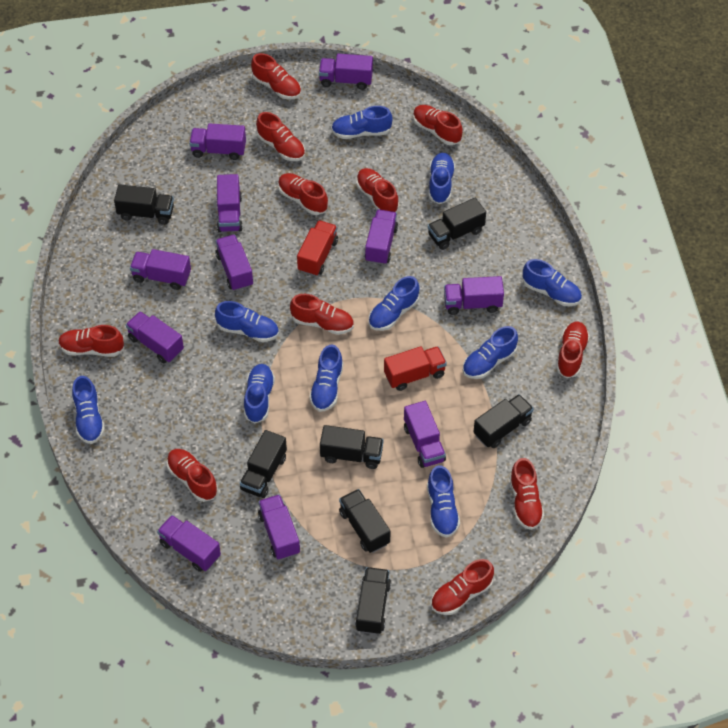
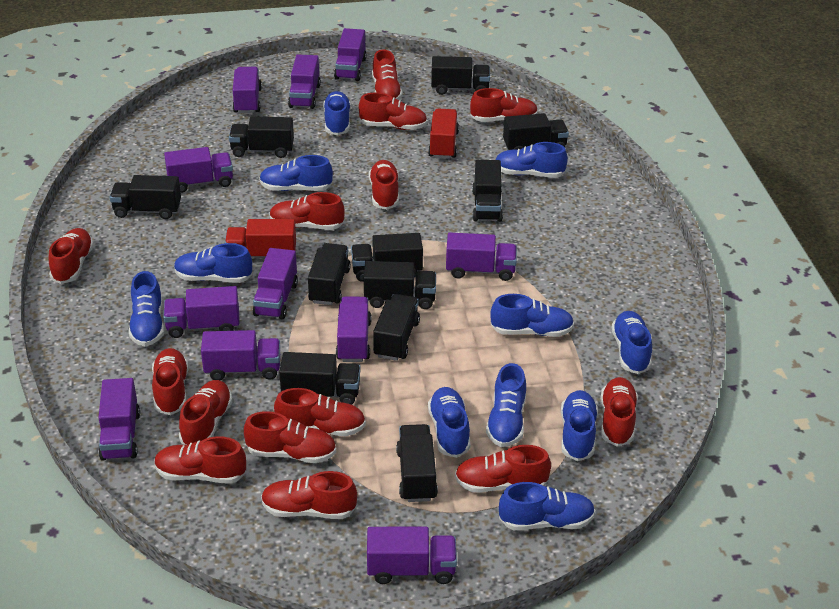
black truck: [114,184,174,225] [240,430,287,498] [320,425,384,469] [339,489,391,553] [355,567,391,635] [428,198,486,250] [474,394,534,448] = 7 -> [109,175,181,219] [229,117,294,158] [279,352,361,405] [308,243,351,305] [351,233,423,282] [364,261,436,309] [373,294,420,361] [396,424,438,502] [431,56,490,95] [472,160,503,222] [503,113,569,150] = 11
blue shoe: [72,376,105,444] [215,301,279,342] [244,364,275,423] [309,345,343,412] [331,106,393,139] [369,276,420,331] [427,465,460,538] [429,153,455,204] [463,326,518,379] [523,259,582,306] = 10 -> [129,271,164,346] [174,243,252,283] [259,155,333,191] [323,91,351,135] [428,387,470,458] [486,363,526,447] [490,294,574,337] [495,142,568,178] [499,482,595,530] [561,390,598,461] [611,311,652,374] = 11
red shoe: [58,325,124,357] [167,449,218,502] [251,53,301,100] [256,112,305,161] [278,173,328,215] [290,294,354,335] [356,168,399,212] [413,105,463,145] [431,559,494,615] [509,458,544,530] [556,322,590,378] = 11 -> [49,228,94,284] [152,348,188,415] [154,436,246,484] [179,380,233,445] [244,411,336,463] [261,471,357,519] [269,192,345,230] [274,388,366,436] [359,93,427,130] [369,160,399,210] [372,49,403,100] [455,445,551,493] [470,88,538,122] [601,377,638,447] = 14

